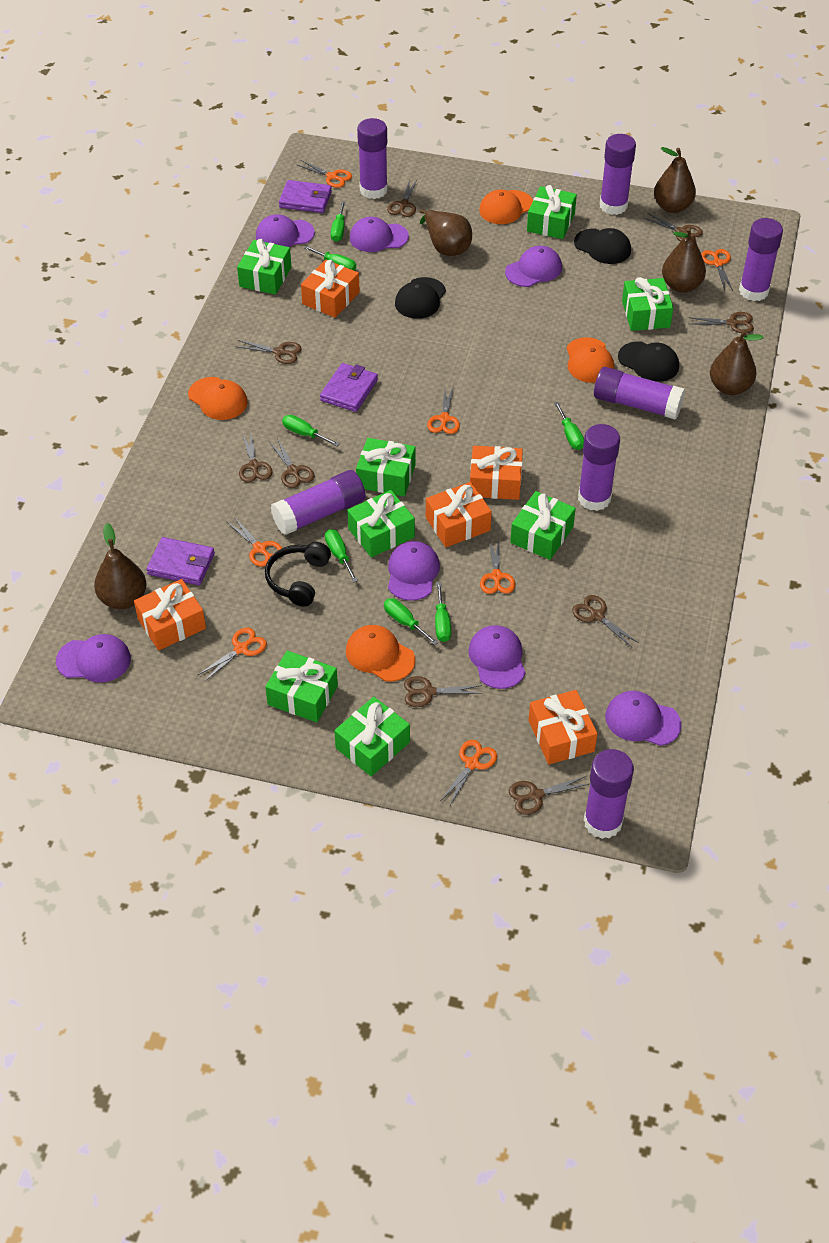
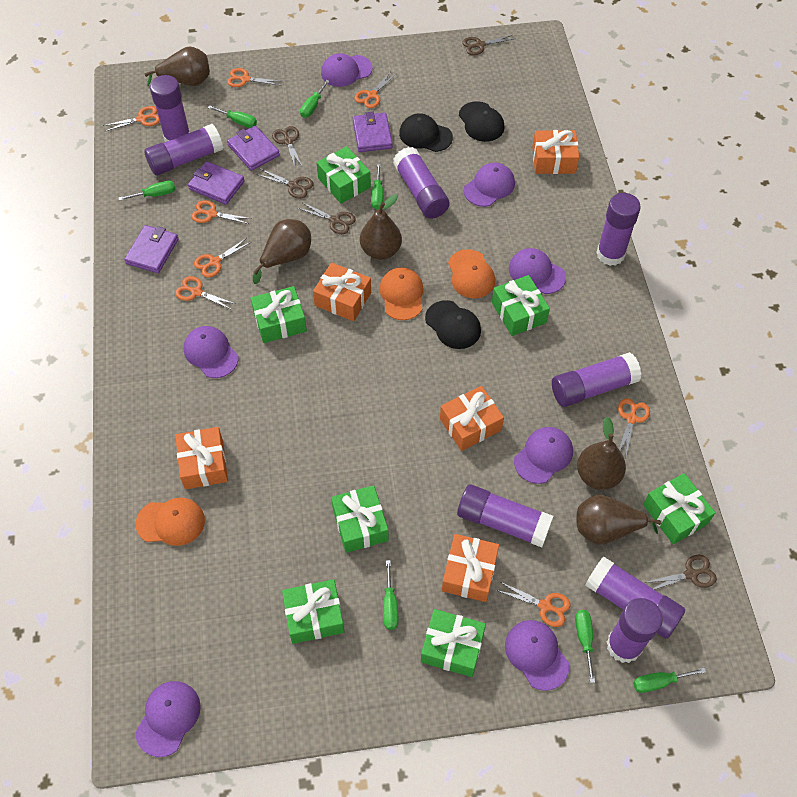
black headphones: [265,542,331,607] = 1 -> none = 0
brown scissors: [235,340,302,364] [239,433,273,482] [270,438,314,488] [387,180,417,217] [404,676,483,707] [509,776,589,815] [572,595,639,647] [644,213,703,242] [688,312,754,333] = 9 -> [256,169,314,199] [272,126,302,169] [298,202,356,234] [462,34,514,55] [643,555,717,590] = 5
green gift: [237,239,291,295] [265,651,338,722] [334,697,410,776] [347,490,415,557] [356,438,415,496] [510,491,576,560] [527,185,577,239] [622,277,673,331] = 8 -> [251,286,307,343] [282,579,344,644] [317,146,371,204] [331,485,389,553] [421,609,486,677] [492,275,550,336] [643,473,715,544] = 7
orange cap: [188,377,248,420] [346,625,415,682] [479,190,533,224] [567,337,614,383] = 4 -> [136,498,205,546] [380,267,423,320] [448,249,495,298] = 3
orange scissors: [198,628,267,682] [227,517,282,567] [297,160,352,188] [427,386,460,434] [440,740,497,807] [480,538,515,594] [701,249,733,290] = 7 -> [103,106,160,131] [175,276,235,310] [191,200,252,224] [194,238,251,278] [227,68,282,87] [355,71,397,108] [496,581,571,627] [618,398,650,456] = 8
purple glue stick: [271,470,366,535] [357,118,388,199] [578,424,620,511] [584,749,634,839] [594,367,685,420] [600,134,636,215] [739,218,783,301] = 7 -> [144,124,223,175] [150,75,190,142] [393,147,450,219] [457,484,553,547] [552,352,641,407] [585,556,685,639] [596,193,641,266] [607,598,663,663] = 8
purple wallet: [146,537,215,585] [279,180,332,213] [320,363,378,412] = 3 -> [124,225,179,273] [188,161,245,205] [227,125,280,171] [353,112,393,152] = 4

